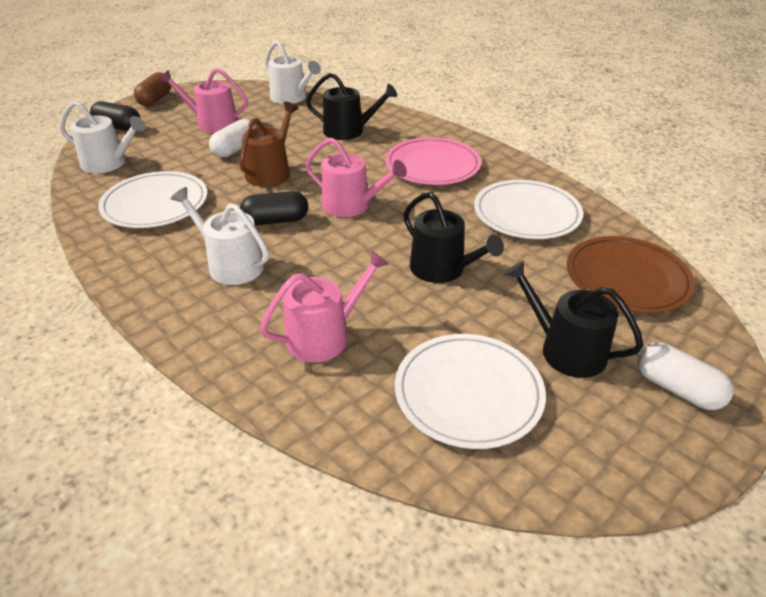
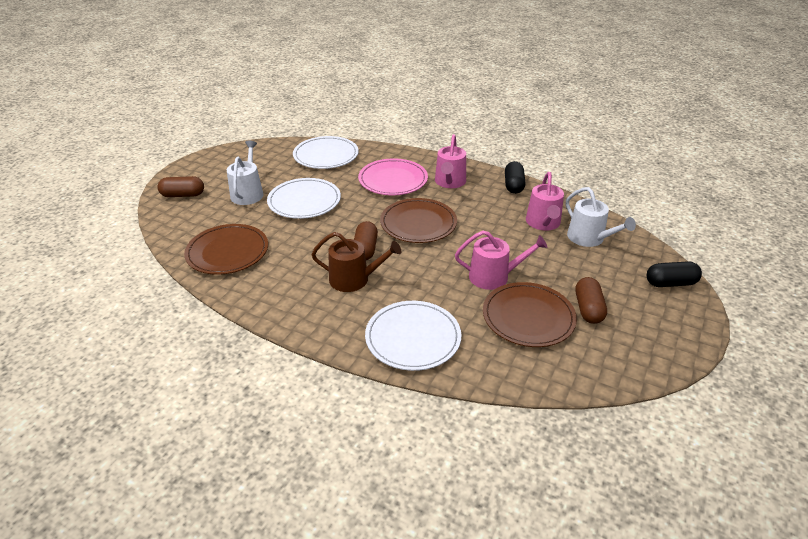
black watering can: [306,73,397,140] [403,192,504,283] [505,261,644,378] = 3 -> none = 0
brown capsule: [134,72,171,106] = 1 -> [157,176,204,197] [354,221,378,260] [575,277,607,324] = 3
brown plate: [567,236,695,314] = 1 -> [184,224,268,275] [380,198,457,243] [483,282,577,347] = 3
white capsule: [209,119,256,158] [637,342,733,410] = 2 -> none = 0
white watering can: [60,101,145,173] [171,187,269,285] [265,40,321,104] = 3 -> [227,141,264,205] [566,187,636,247] = 2

